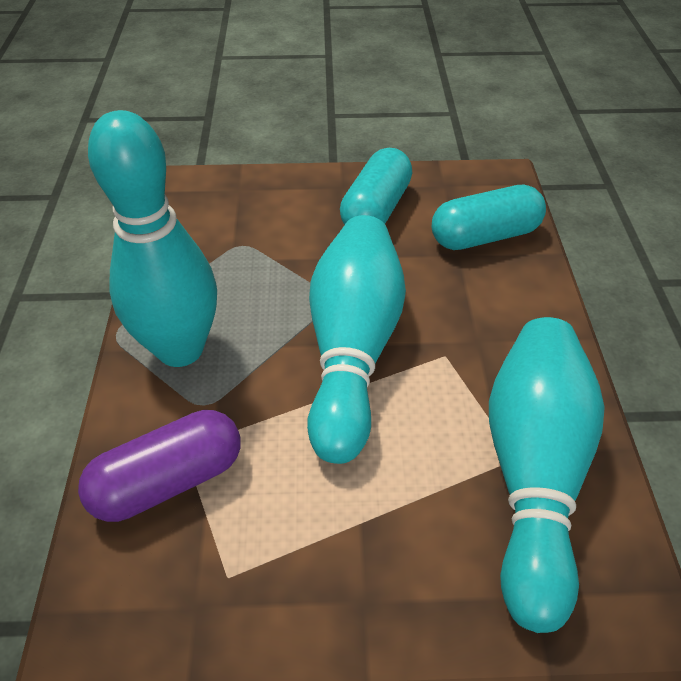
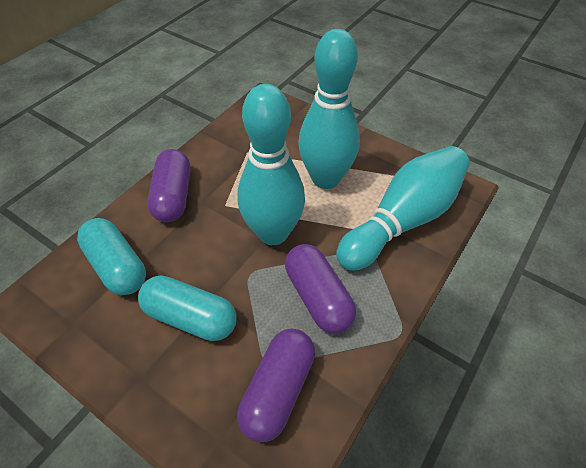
purple capsule: [78,410,241,522] = 1 -> [147,149,190,222] [237,329,315,442] [285,244,356,334] = 3

